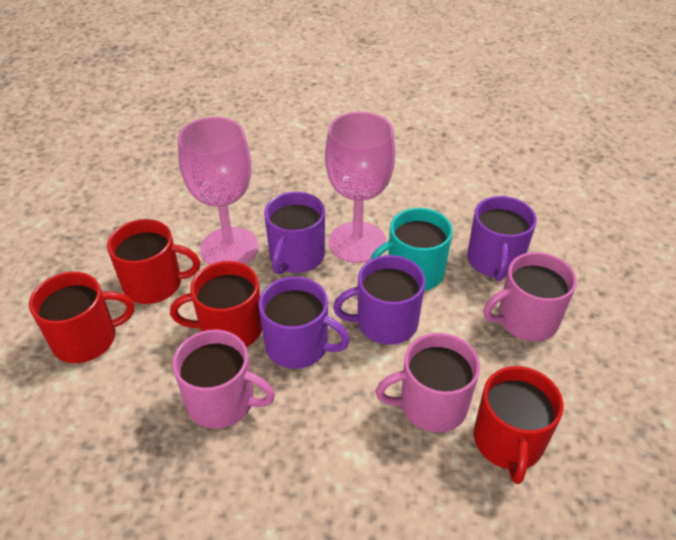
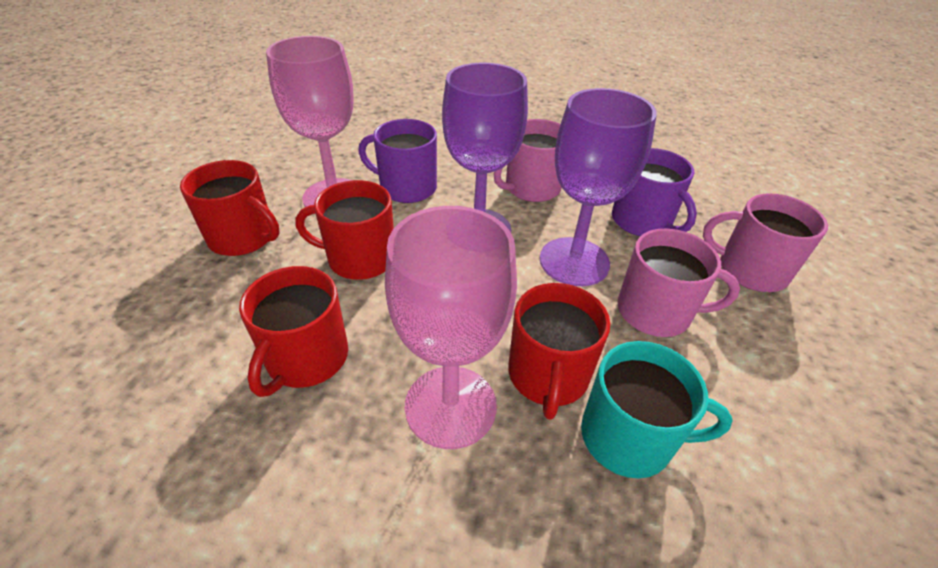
purple goblet: none = 0 -> [442,63,528,232] [540,88,657,286] = 2
purple mug: [258,276,350,369] [264,192,325,274] [333,255,425,345] [467,196,537,281] = 4 -> [358,119,437,203] [612,148,697,236] = 2

